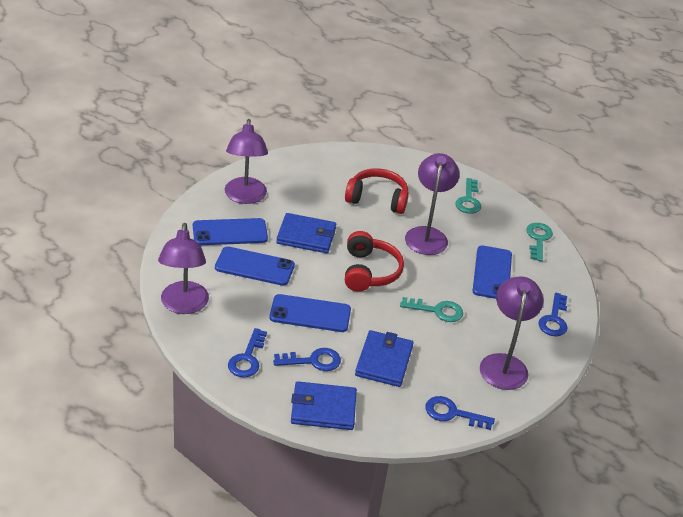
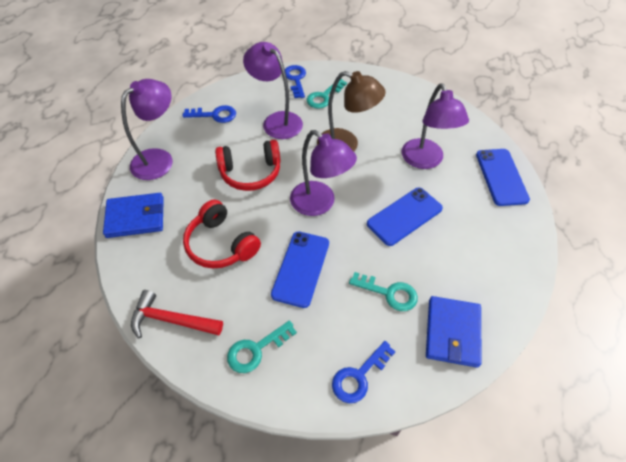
blue key: [228,328,267,378] [273,348,341,371] [425,396,495,430] [538,293,568,336] = 4 -> [183,105,236,123] [285,65,306,98] [332,341,396,403] = 3
blue phone: [193,218,268,245] [215,246,295,286] [270,294,351,332] [473,245,512,299] = 4 -> [271,231,329,308] [367,188,443,246] [476,149,530,206] = 3
blue wallet: [276,213,336,253] [291,381,357,430] [355,330,414,387] = 3 -> [103,193,164,238] [426,296,482,368] = 2
brown lamp: none = 0 -> [317,71,386,152] = 1
red hammer: none = 0 -> [131,290,223,339] = 1

